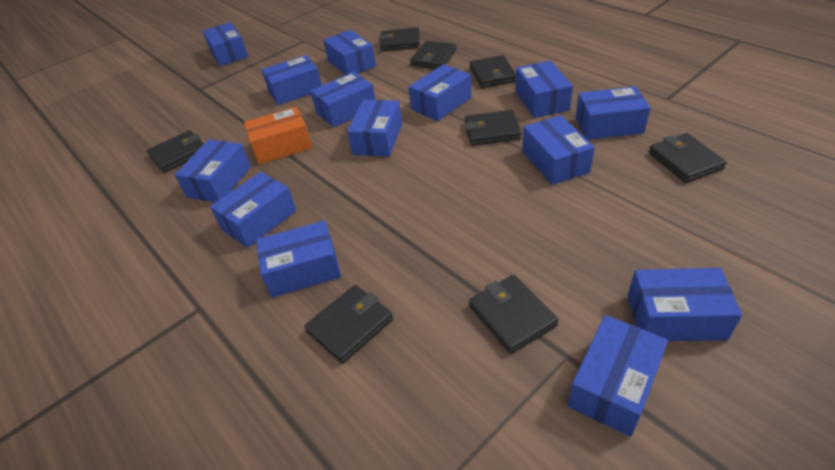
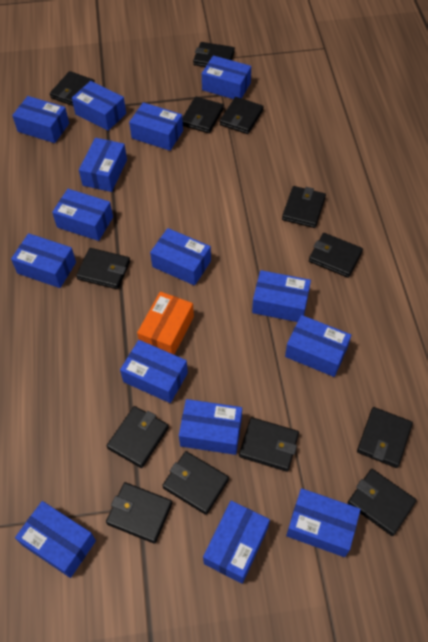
black wallet: [147,130,204,173] [304,285,393,364] [379,27,420,51] [410,41,457,69] [465,110,522,146] [469,275,559,354] [470,55,516,88] [648,133,727,183] = 8 -> [50,71,95,106] [76,248,130,289] [106,482,172,544] [107,406,169,468] [162,451,229,515] [182,97,224,133] [193,42,235,67] [220,97,264,134] [239,417,299,472] [282,186,326,228] [309,233,363,278] [348,469,417,536] [357,407,413,468] = 13
blue box: [175,139,251,202] [203,22,248,66] [210,172,297,248] [256,220,341,298] [262,55,322,105] [310,72,375,128] [323,30,376,75] [347,100,402,157] [409,64,472,121] [515,60,573,118] [522,115,595,185] [568,315,668,437] [575,86,650,140] [628,268,742,341] = 14 -> [11,233,76,288] [12,96,69,143] [15,501,96,578] [52,189,113,241] [72,81,126,131] [79,138,127,192] [120,340,188,403] [129,102,183,151] [150,228,211,286] [179,399,242,455] [202,55,251,99] [203,501,270,584] [252,270,311,322] [285,315,351,377] [286,488,361,557] = 15

